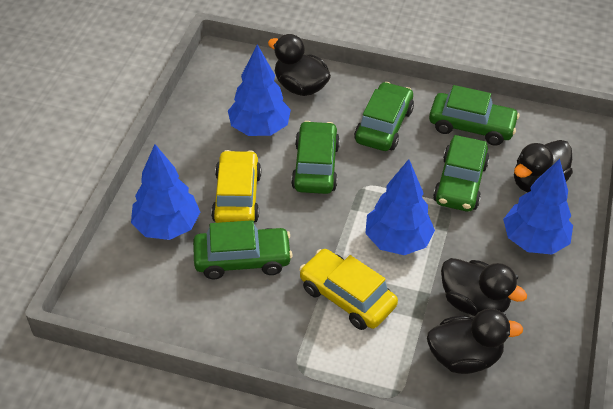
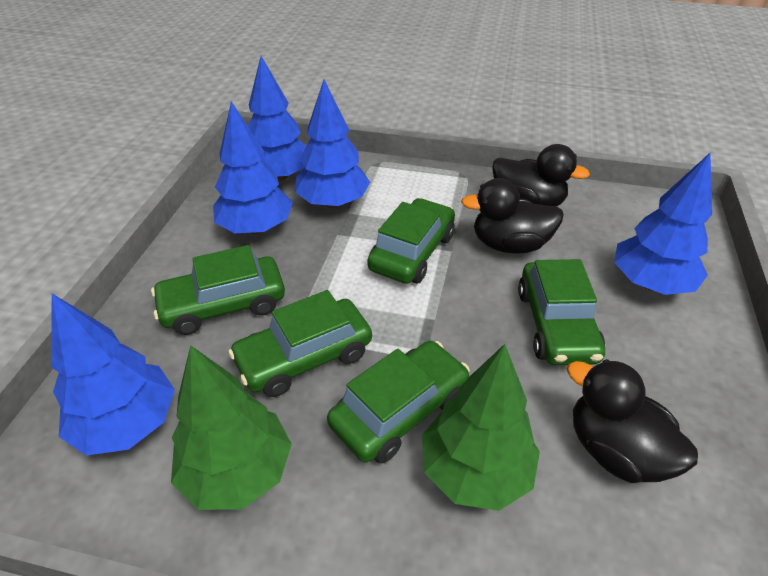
black duck: [268,34,331,96] [427,308,523,374] [441,258,527,316] [514,140,573,193] = 4 -> [461,178,564,254] [492,144,590,206] [567,359,698,483] = 3
blue tree: [131,144,200,240] [228,44,291,136] [365,159,435,255] [503,159,573,254] = 4 -> [51,294,175,456] [213,102,293,234] [248,56,306,181] [295,80,370,208] [614,153,712,295] = 5
green tree: none = 0 -> [171,345,292,510] [422,344,540,511] = 2
yellow car: [211,150,261,223] [299,249,398,330] = 2 -> none = 0

